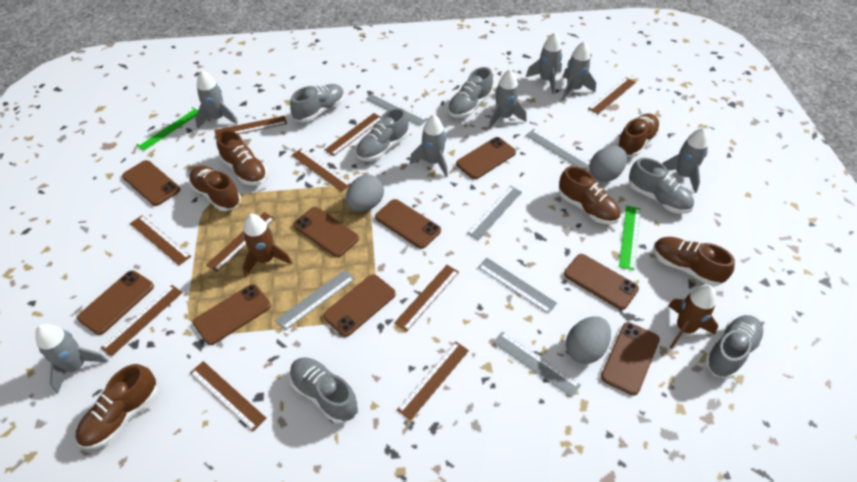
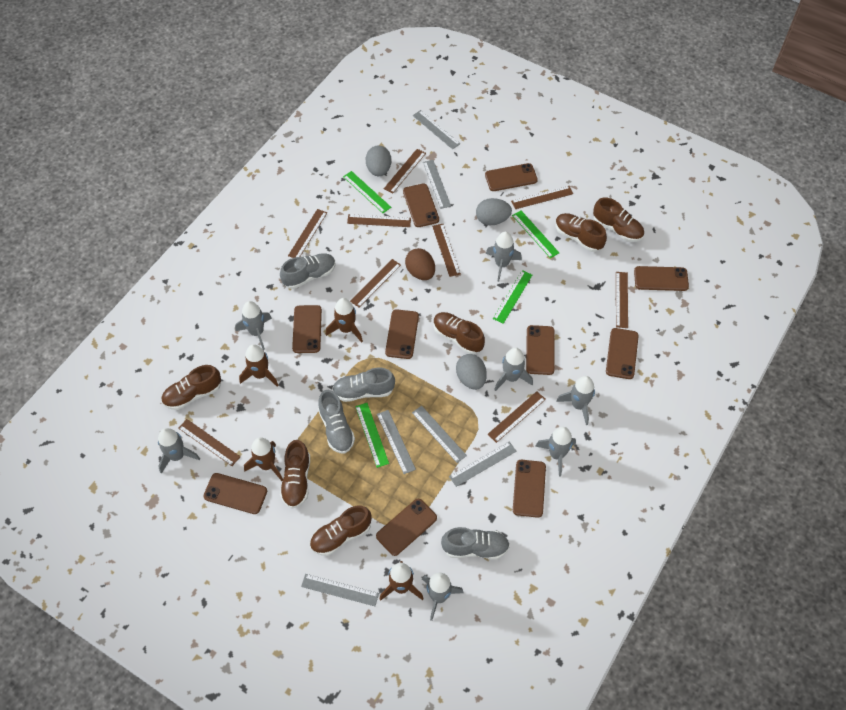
brown egg: none = 0 -> [405,248,435,280] = 1
brown phone: [77,270,154,335] [122,160,180,206] [193,284,271,345] [293,207,359,257] [323,274,396,337] [375,199,441,249] [456,137,516,179] [564,254,639,310] [601,322,660,396] = 9 -> [203,473,267,514] [292,305,322,353] [376,498,437,556] [385,309,419,359] [403,183,439,227] [485,163,538,191] [513,460,546,518] [526,325,555,375] [606,328,639,379] [634,266,689,291] = 10
brown rocket: [242,214,292,277] [668,285,718,349] = 2 -> [239,344,279,387] [244,437,283,481] [326,298,363,343] [380,561,424,601] = 4
brown ruler: [101,285,183,356] [130,215,191,265] [190,361,267,431] [206,212,275,272] [214,116,287,139] [292,148,351,192] [325,113,380,156] [394,265,459,331] [397,342,469,421] [588,77,636,114] = 10 -> [178,419,240,466] [288,209,327,258] [347,214,411,227] [350,259,401,307] [384,149,426,194] [432,224,461,277] [488,391,546,443] [511,186,573,209] [616,272,628,328] = 9
green ruler: [136,107,198,151] [619,206,641,270] = 2 -> [343,171,391,213] [355,403,389,468] [493,270,532,324] [512,211,559,258] = 4
grey shoe: [289,357,358,423] [290,84,345,123] [356,108,409,161] [448,67,493,118] [629,158,694,214] [705,315,764,379] = 6 -> [280,253,336,289] [318,390,355,454] [332,368,395,402] [441,527,510,559] = 4

